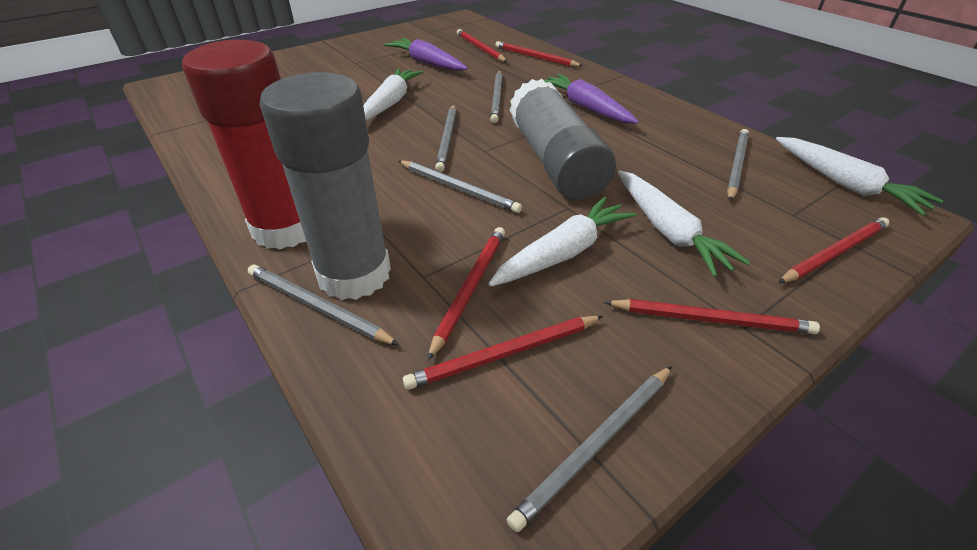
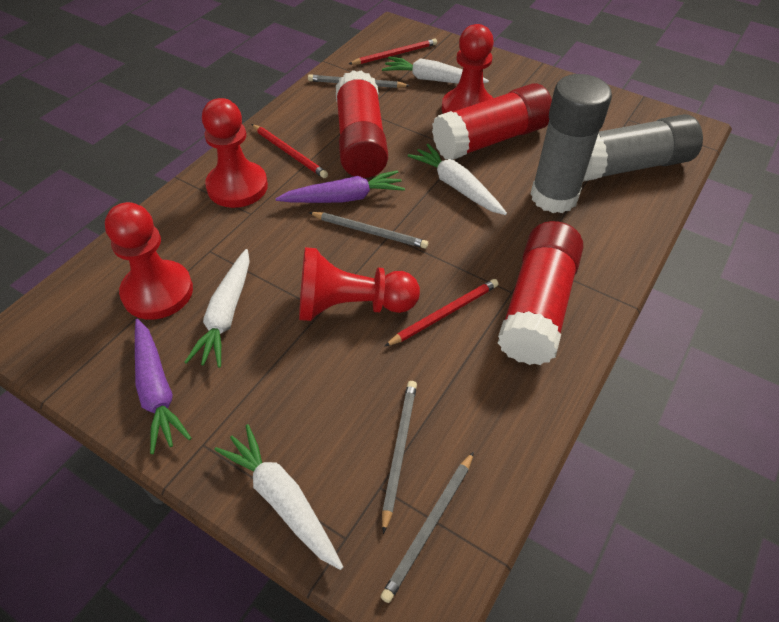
grey pencil: [248,265,399,345] [399,160,522,213] [435,105,456,172] [490,70,502,123] [507,366,672,532] [727,129,749,201] = 6 -> [308,74,410,88] [309,212,428,249] [380,451,474,603] [382,381,417,534] = 4
red glue stick: [182,40,306,249] = 1 -> [336,70,388,178] [432,83,552,160] [498,221,583,365] = 3
red pawn: none = 0 -> [105,202,193,320] [202,98,268,208] [299,247,420,321] [442,24,494,114] = 4
red pencil: [403,316,603,390] [428,227,505,360] [457,29,507,62] [495,41,583,67] [604,299,820,334] [778,217,889,283] = 6 -> [252,124,328,178] [349,38,437,64] [384,279,498,347] = 3

